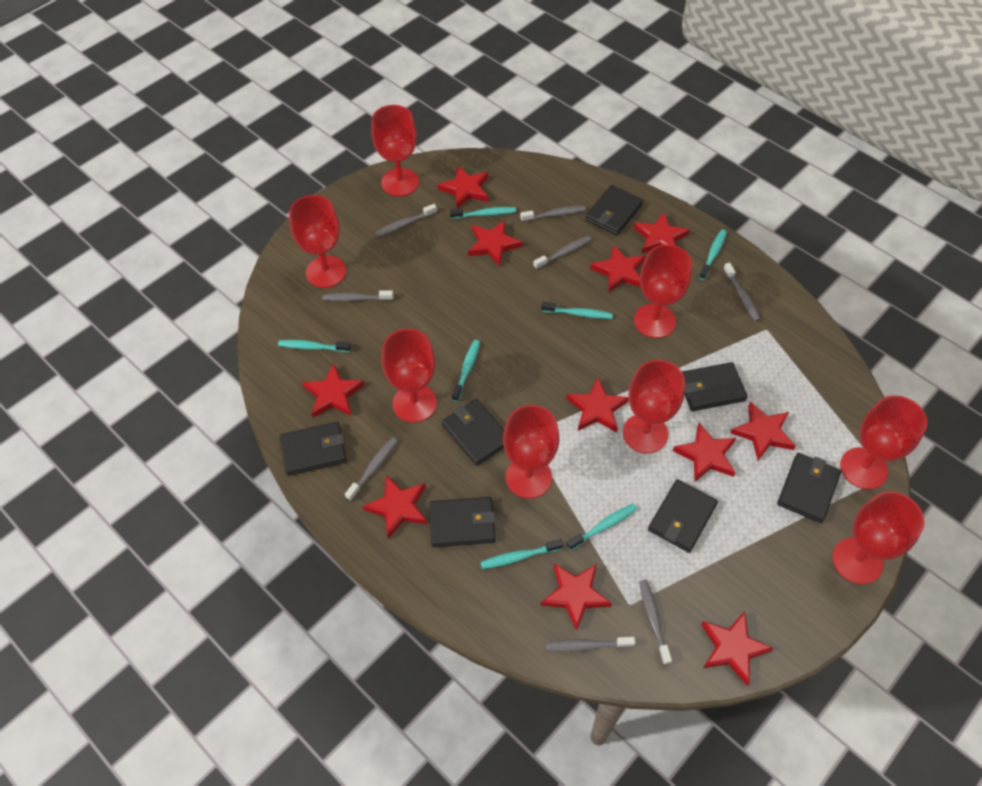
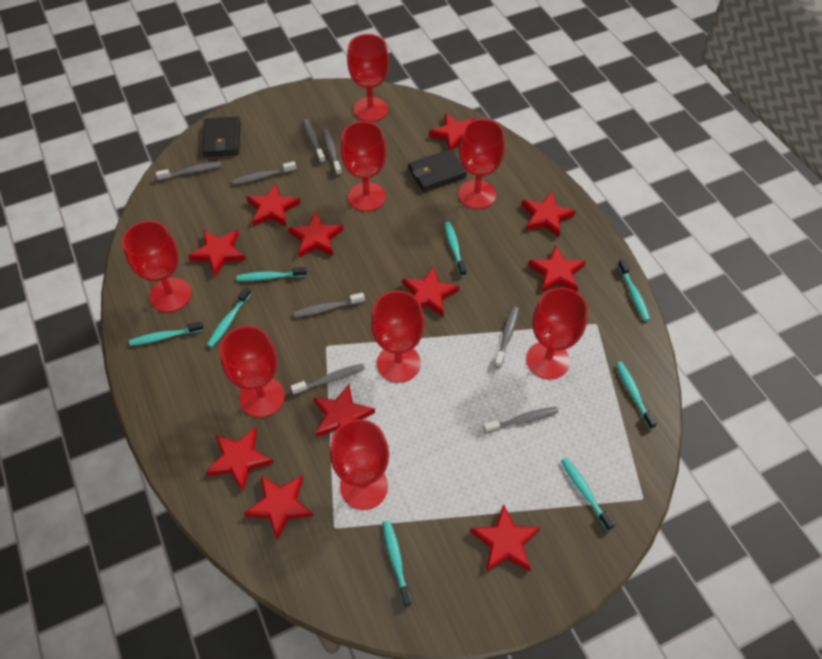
black wallet: [280,422,347,476] [429,497,496,547] [442,399,504,466] [585,185,643,235] [648,479,718,553] [682,362,748,411] [777,453,841,523] = 7 -> [202,117,240,157] [408,149,467,192] = 2
turquoise toothbrush: [278,340,351,352] [450,207,516,219] [452,340,480,402] [480,539,563,569] [541,302,613,319] [567,504,637,550] [699,230,727,280] = 7 -> [129,321,204,346] [207,287,251,348] [237,267,307,281] [383,521,412,607] [444,222,466,276] [561,457,615,531] [616,362,657,429] [618,259,650,321] = 8

